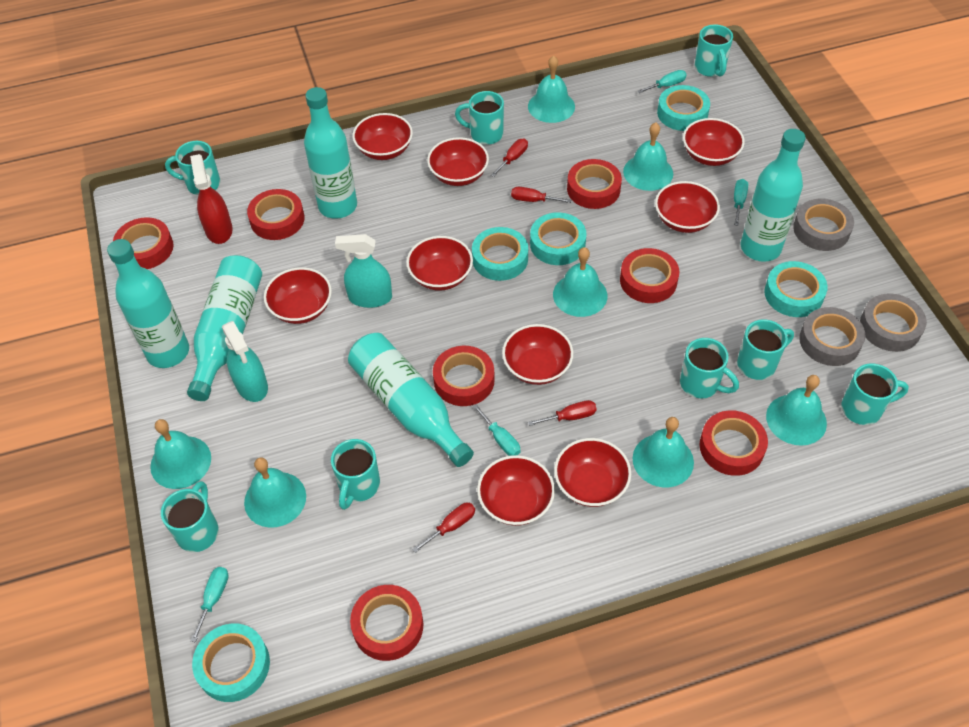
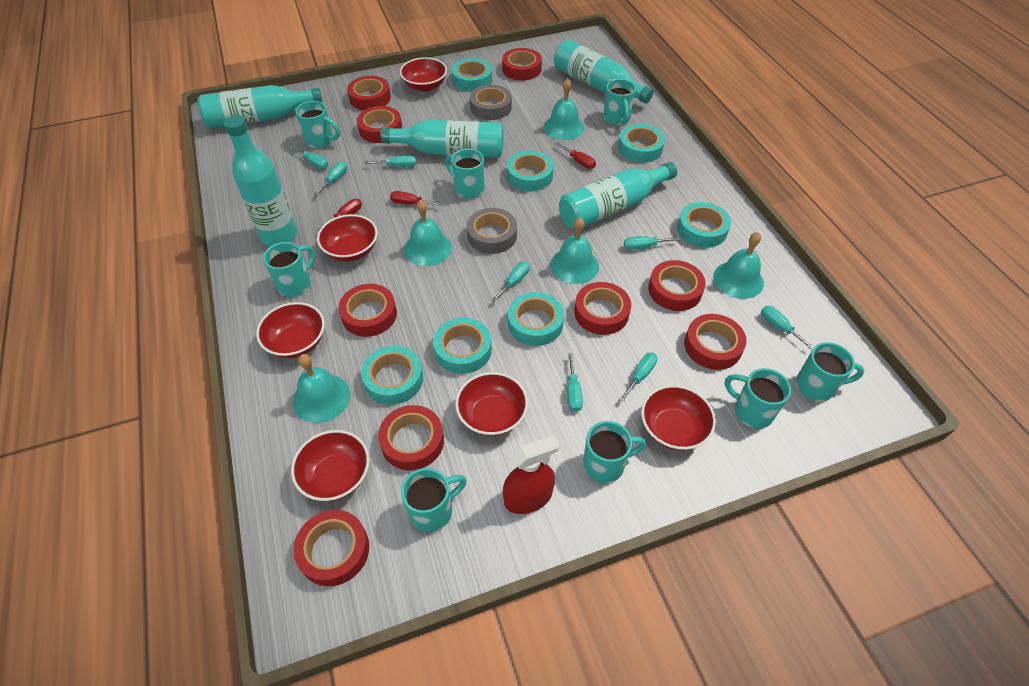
grey tape: [793,199,854,251] [799,307,865,366] [860,293,927,352] = 3 -> [467,208,517,254] [470,85,512,120] = 2
red bowl: [264,267,332,324] [353,113,413,160] [406,236,473,291] [427,137,489,186] [477,455,555,526] [502,324,573,385] [554,438,631,507] [655,181,720,233] [683,118,745,166] = 9 -> [256,302,325,358] [291,430,370,501] [317,214,378,261] [400,57,447,92] [455,372,528,436] [641,385,716,451] = 6
red screwdriver: [412,502,475,553] [491,139,528,177] [511,187,571,203] [528,400,597,426] = 4 -> [317,199,362,231] [390,191,443,206] [555,142,596,169] = 3
red tape: [113,217,174,269] [247,189,305,240] [350,585,423,661] [433,346,495,406] [567,159,622,209] [620,248,679,303] [699,410,768,476] = 7 -> [293,510,369,586] [338,284,397,337] [347,76,391,110] [357,106,402,143] [378,405,444,470] [502,48,542,81] [574,282,631,335] [648,260,706,311] [684,314,747,370] = 9
turquoise bell: [150,419,211,489] [244,457,306,528] [528,56,575,123] [553,247,607,317] [623,122,673,191] [633,417,694,488] [766,375,827,446] = 7 -> [293,354,350,423] [404,200,452,266] [544,78,584,140] [550,217,599,284] [713,232,764,299] = 5
turquoise screwdriver: [191,567,228,643] [473,404,520,456] [637,70,687,93] [734,179,748,226] = 4 -> [289,146,328,169] [313,161,348,196] [365,156,416,167] [492,261,530,302] [567,353,583,412] [619,352,658,402] [624,236,680,250] [761,306,814,350] = 8
turquoise spray bottle: [222,321,268,402] [335,234,392,308] = 2 -> none = 0
turquoise tape: [192,623,270,702] [472,227,528,281] [530,212,587,265] [657,85,710,131] [764,261,828,317] = 5 -> [361,346,423,405] [433,318,492,374] [452,58,492,91] [507,150,554,191] [508,292,564,346] [618,124,665,163] [677,202,731,248] = 7

